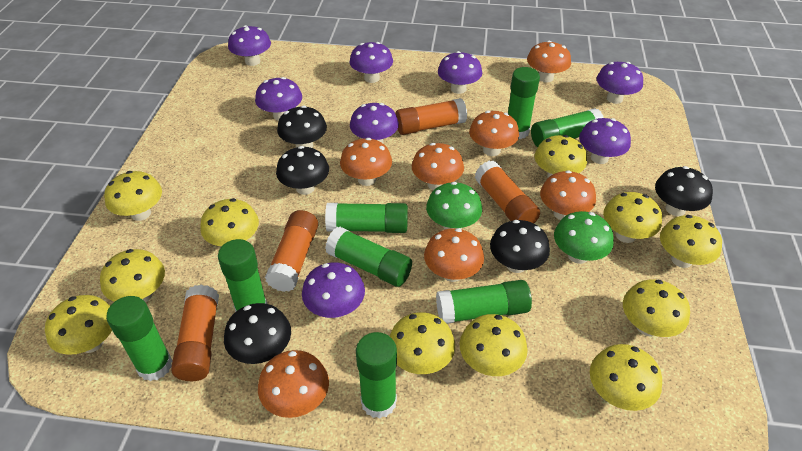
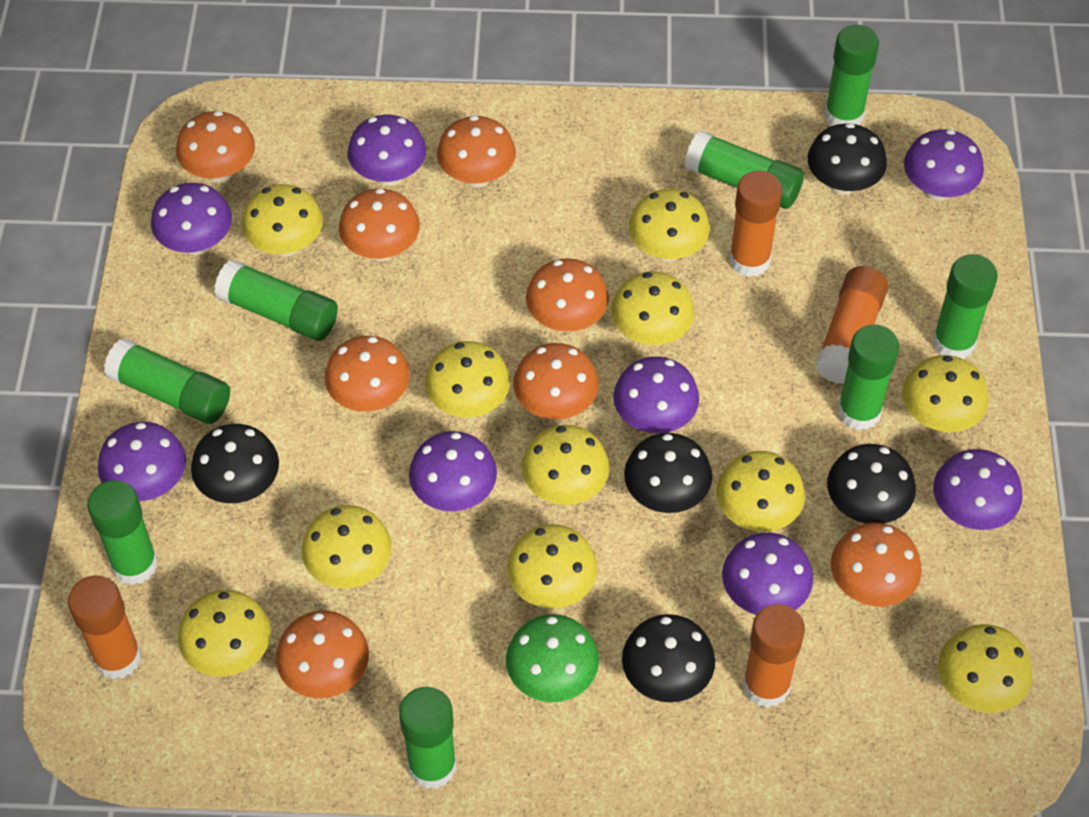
green mushroom: [426,182,482,229] [554,211,614,264] = 2 -> [506,614,599,702] = 1
orange mushroom: [258,350,329,418] [340,138,392,186] [412,143,464,190] [424,228,484,282] [469,110,519,156] [527,41,571,82] [540,170,596,220] = 7 -> [176,111,255,183] [276,610,369,698] [325,336,410,412] [339,188,420,261] [437,116,516,187] [513,343,599,419] [526,258,609,332] [831,523,922,607] = 8

